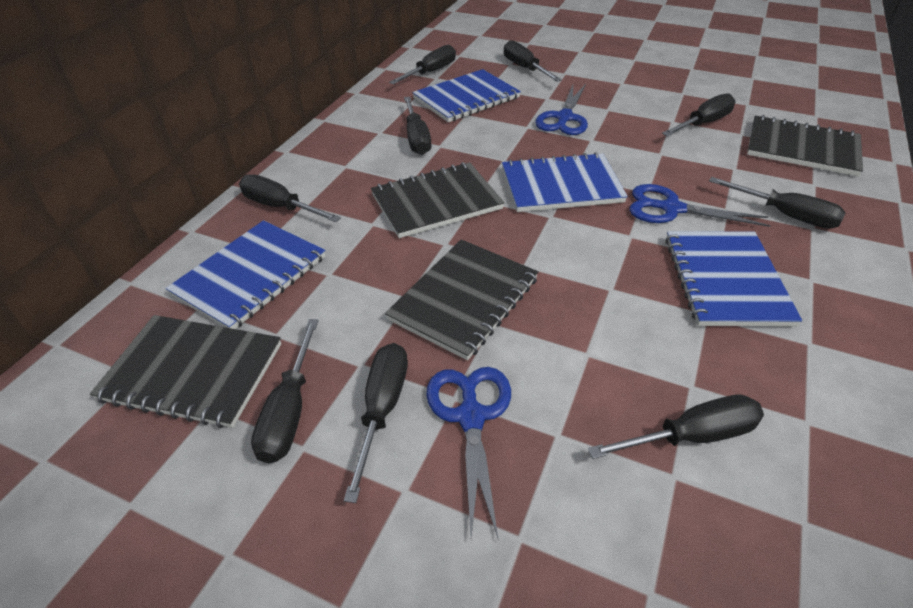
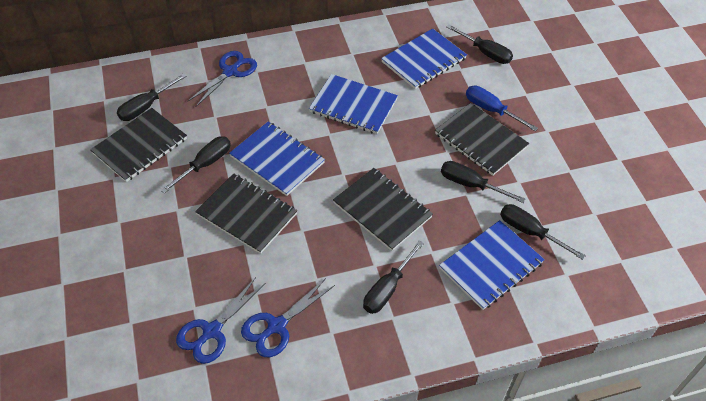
black screwdriver: [239,175,341,222] [251,319,319,463] [344,343,408,503] [389,45,456,84] [404,97,431,155] [504,40,562,82] [588,395,764,459] [662,93,736,136] [709,177,846,229] = 9 -> [117,73,187,121] [161,136,231,194] [363,241,424,314] [441,161,526,203] [446,24,513,64] [500,204,586,260] = 6
blue screwdriver: none = 0 -> [466,86,538,131] = 1

